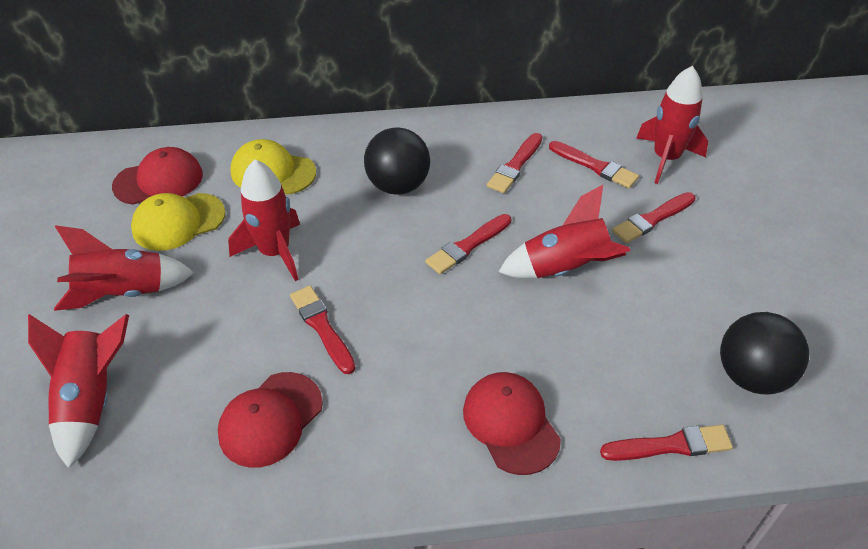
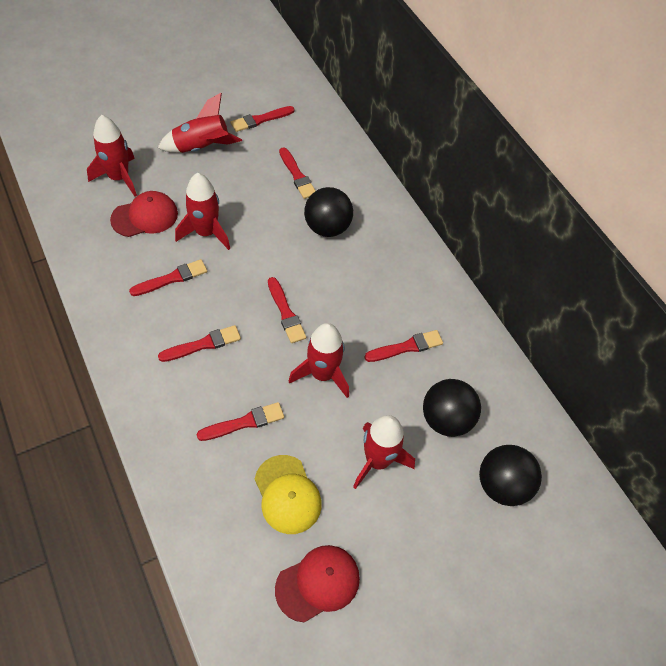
black ball: [364,127,430,195] [720,312,809,395] = 2 -> [304,187,353,237] [423,379,481,437] [479,445,542,506] = 3
red brush: [290,286,356,374] [425,214,511,274] [487,133,542,193] [549,141,639,188] [600,425,733,461] [612,192,696,243] = 6 -> [129,259,207,296] [158,325,241,362] [196,402,284,441] [231,106,295,132] [268,277,306,343] [279,147,316,199] [364,330,443,362] = 7
red cap: [112,147,203,205] [218,372,323,468] [463,372,561,475] = 3 -> [110,191,178,237] [275,545,360,623] = 2
yellow cap: [131,193,225,251] [231,139,316,195] = 2 -> [255,455,322,534] = 1

